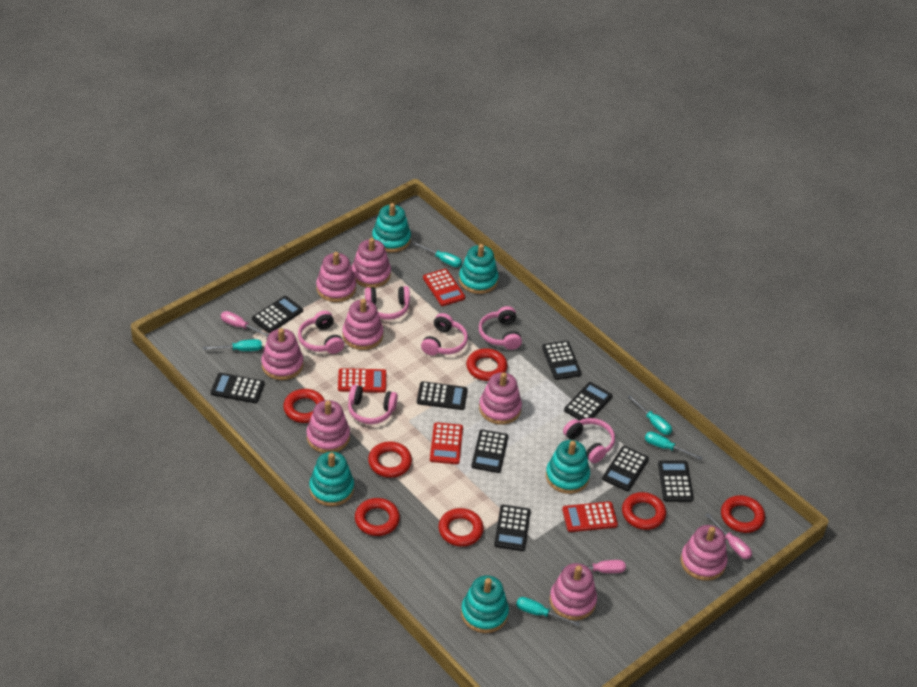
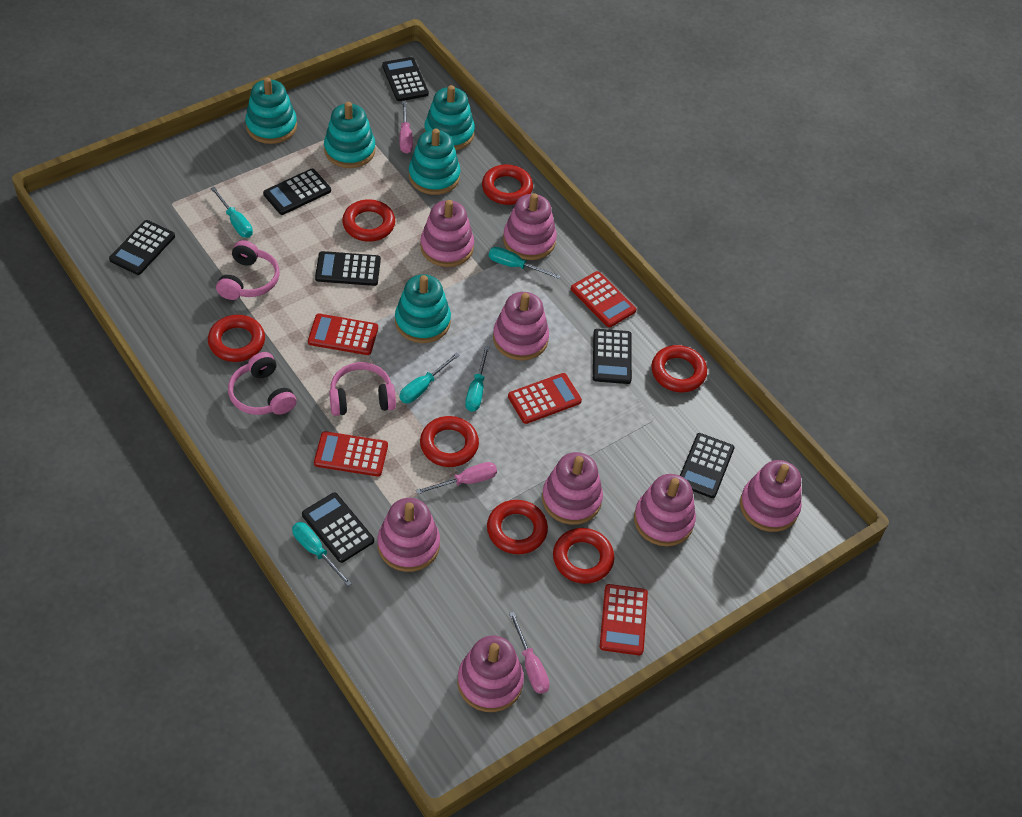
black calculator: [211,373,265,403] [252,296,303,333] [417,381,468,410] [471,429,508,473] [494,505,531,551] [542,341,582,380] [564,382,613,421] [602,446,649,491] [658,460,694,502] = 9 -> [109,220,175,275] [263,169,331,215] [302,492,374,563] [315,251,381,286] [382,57,429,101] [593,329,632,384] [680,433,735,498] = 7
pink headphones: [298,311,344,354] [348,385,398,424] [365,286,410,320] [421,313,468,355] [479,306,522,350] [563,418,615,463] = 6 -> [216,240,280,300] [228,352,297,415] [329,362,396,416] = 3
red calculator: [338,368,386,393] [423,269,465,306] [430,422,463,464] [562,502,618,532] = 4 -> [308,314,378,355] [314,431,388,476] [508,373,582,424] [571,271,636,327] [600,584,648,655] = 5

